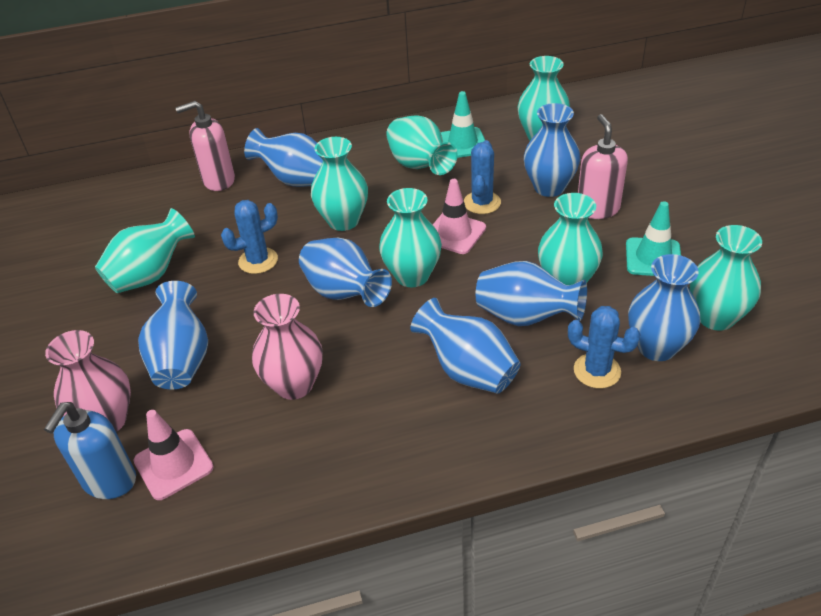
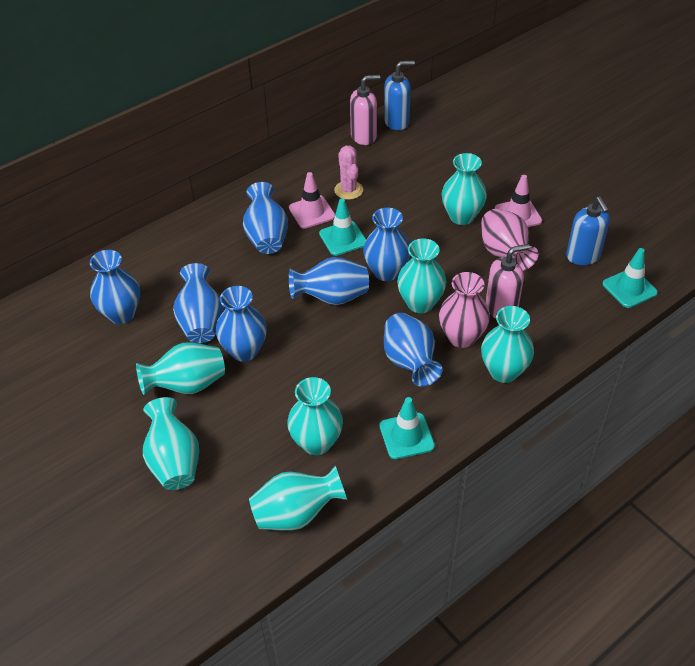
blue cactus: [221,200,278,274] [464,140,501,214] [568,306,641,388] = 3 -> none = 0
blue soap dispenser: [44,402,136,499] = 1 -> [384,61,415,130] [566,196,610,265] = 2
pink cactus: none = 0 -> [334,145,363,200] = 1
turquoise traffic cone: [441,91,485,158] [626,201,681,276] = 2 -> [319,198,366,256] [379,397,435,459] [602,248,658,308] = 3

